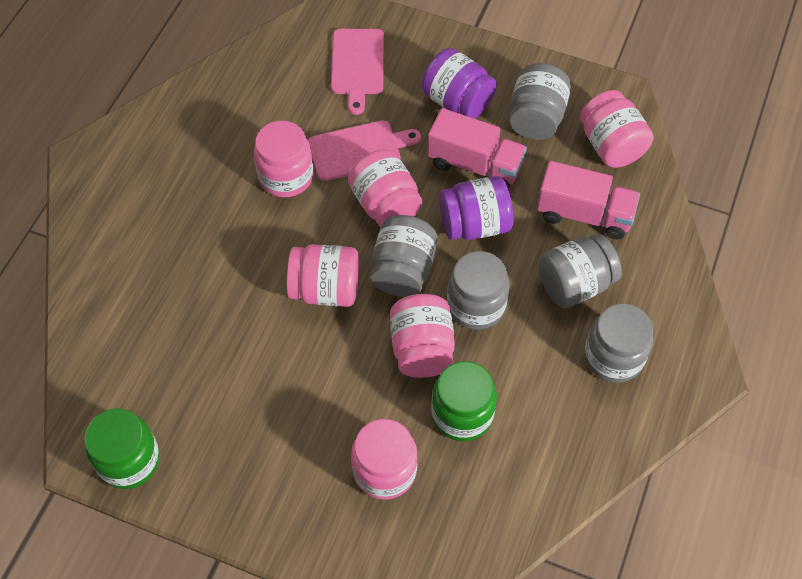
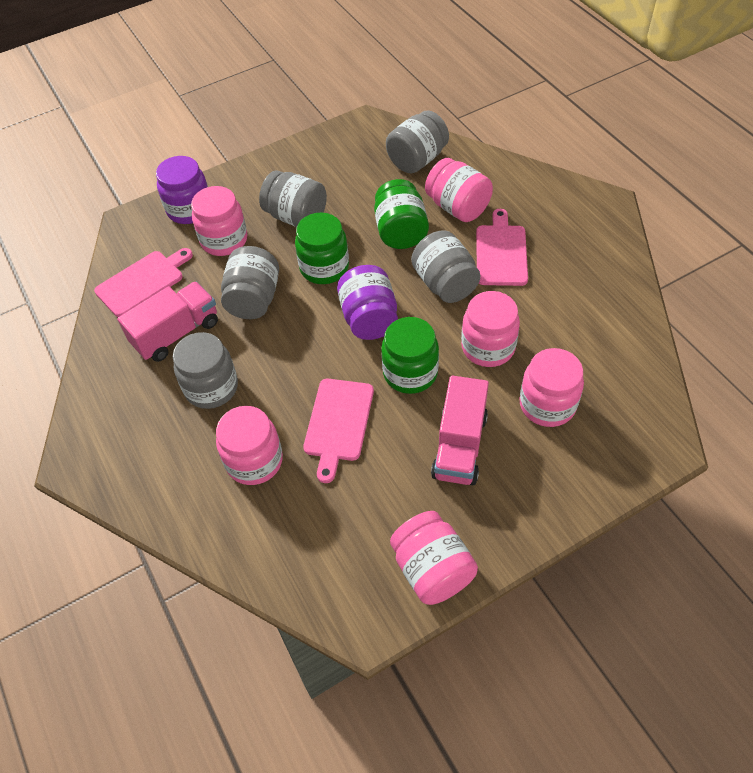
green jar: [84,408,160,489] [431,361,497,441] = 2 -> [295,213,349,284] [374,179,429,249] [381,317,439,394] = 3
pink cutting board: [308,120,421,181] [331,29,384,115] = 2 -> [94,248,193,317] [303,379,374,483] [476,209,528,286] = 3

